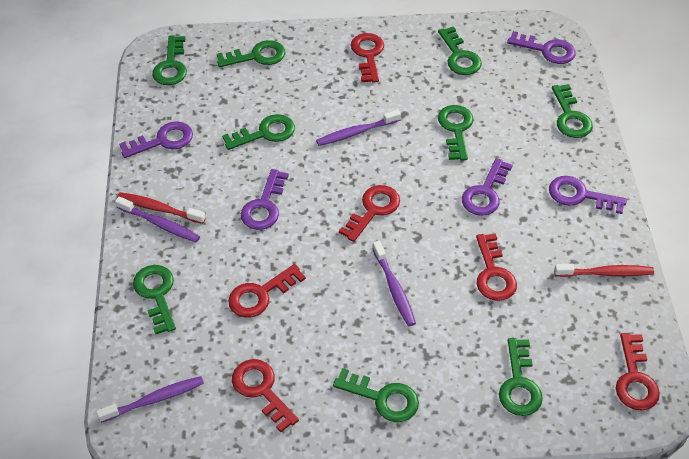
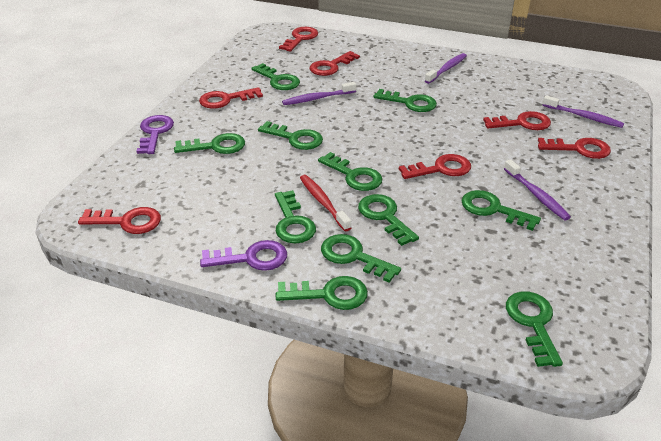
green key: [133,265,176,334] [152,35,187,85] [217,40,285,67] [222,114,295,150] [333,368,419,422] [438,26,482,75] [438,105,474,161] [499,338,543,416] [552,84,593,138] = 9 -> [174,133,245,154] [251,63,300,90] [258,121,323,150] [275,190,316,243] [276,276,368,310] [318,152,382,191] [321,234,401,283] [358,194,419,246] [373,89,437,112] [461,190,541,231] [506,291,563,367] = 11
purple key: [119,121,193,158] [241,169,289,230] [462,158,513,216] [507,31,576,64] [549,176,627,214] = 5 -> [137,115,174,154] [200,240,287,271] = 2
red key: [228,264,306,318] [232,359,299,432] [339,185,400,242] [351,33,384,83] [476,233,517,301] [616,333,660,411] = 6 -> [78,207,161,234] [199,87,263,109] [279,27,318,52] [310,51,360,76] [399,154,471,179] [483,111,551,130] [538,138,611,159] = 7
red toothbrush: [117,192,206,224] [554,264,654,277] = 2 -> [300,175,351,231] = 1

